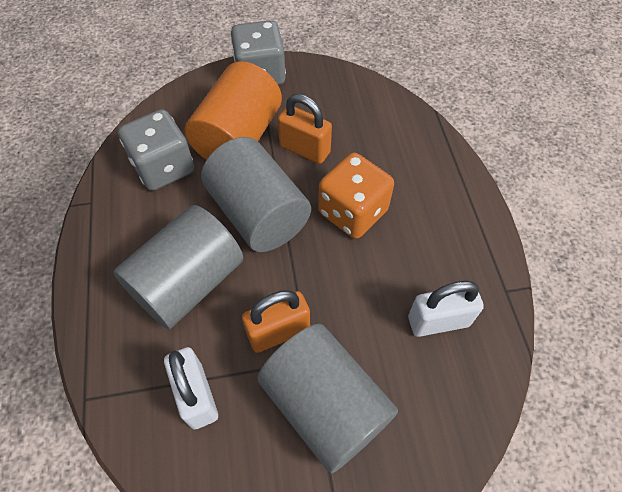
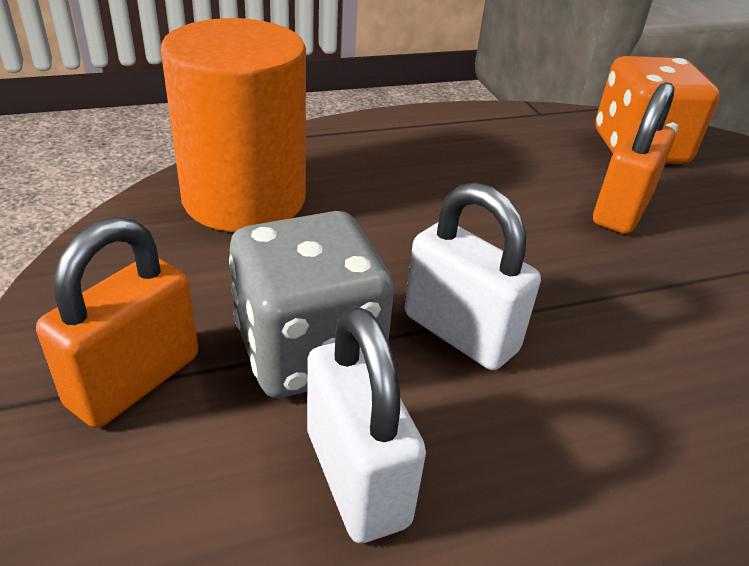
grey cylinder: [113,205,243,329] [201,137,311,252] [257,324,398,473] = 3 -> none = 0
grey dice: [118,109,194,191] [231,20,286,85] = 2 -> [229,211,394,398] = 1

